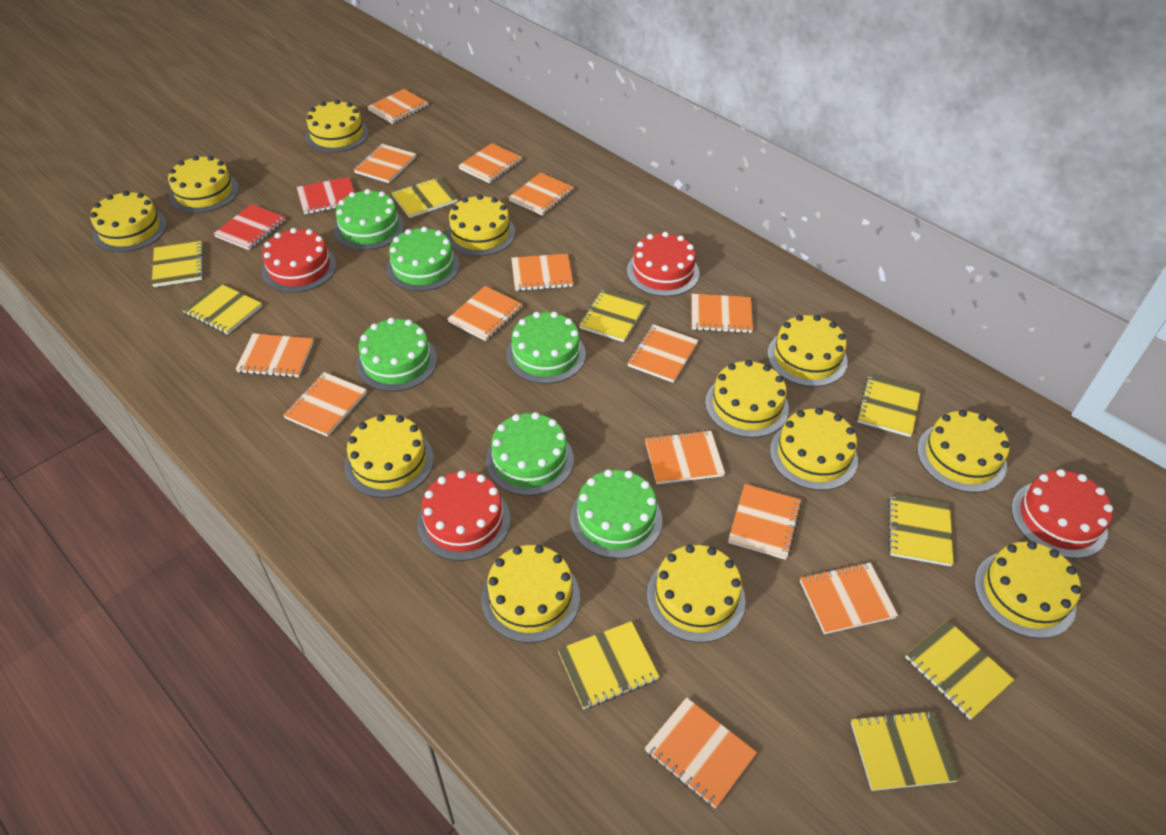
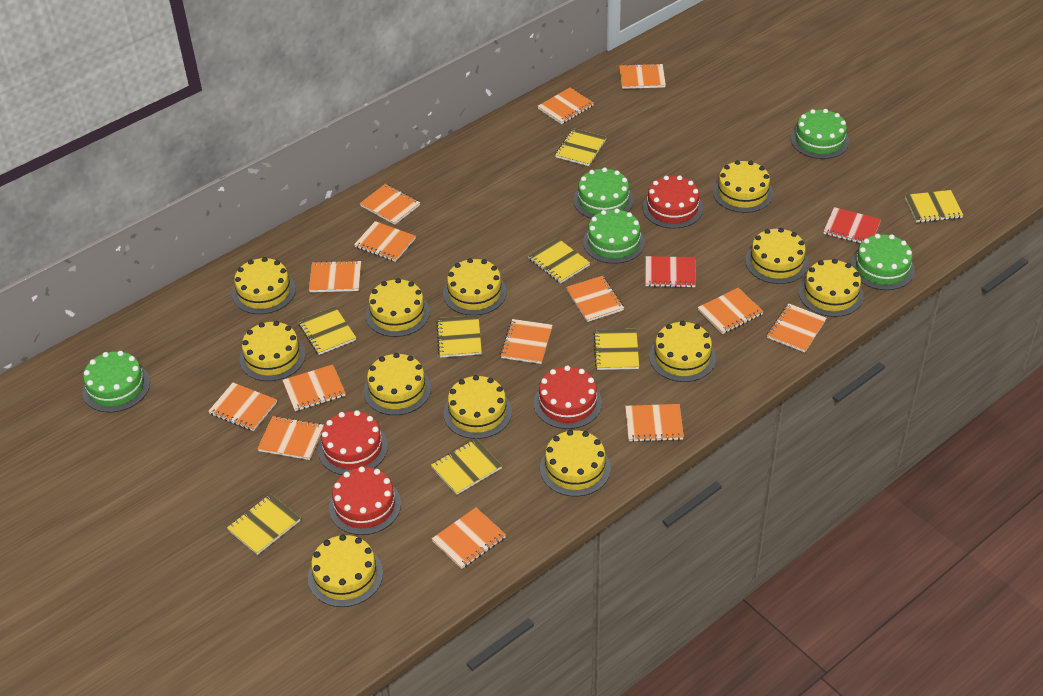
green cake: [334,189,404,250] [356,318,437,391] [386,227,460,291] [486,412,574,496] [506,312,586,384] [570,469,662,559] = 6 -> [82,351,150,412] [573,167,634,219] [583,208,645,264] [791,109,849,159] [850,234,915,290] = 5
yellow notebook: [152,241,204,287] [182,282,262,334] [391,177,458,218] [558,621,660,709] [579,288,647,342] [851,710,959,791] [857,374,921,437] [888,493,954,566] [905,620,1014,720] = 9 -> [227,494,301,555] [298,306,356,355] [431,439,502,495] [436,315,482,358] [528,238,590,283] [555,128,607,166] [593,329,639,370] [905,190,963,223] = 8

